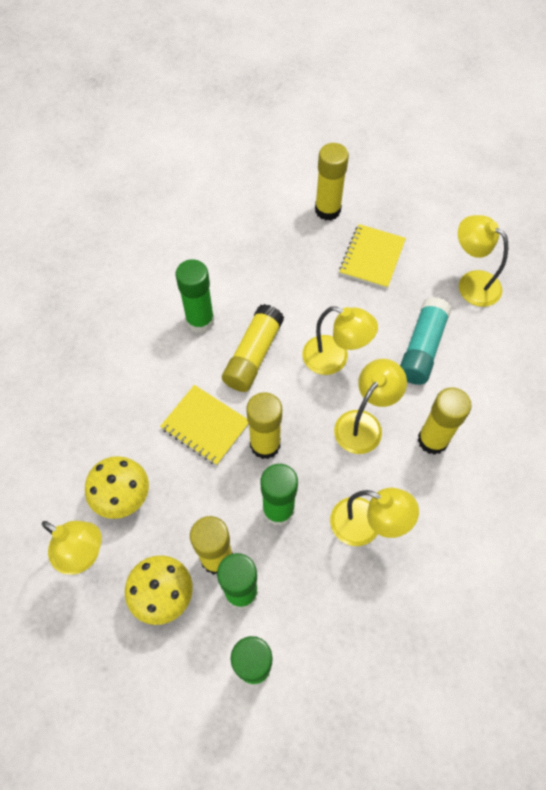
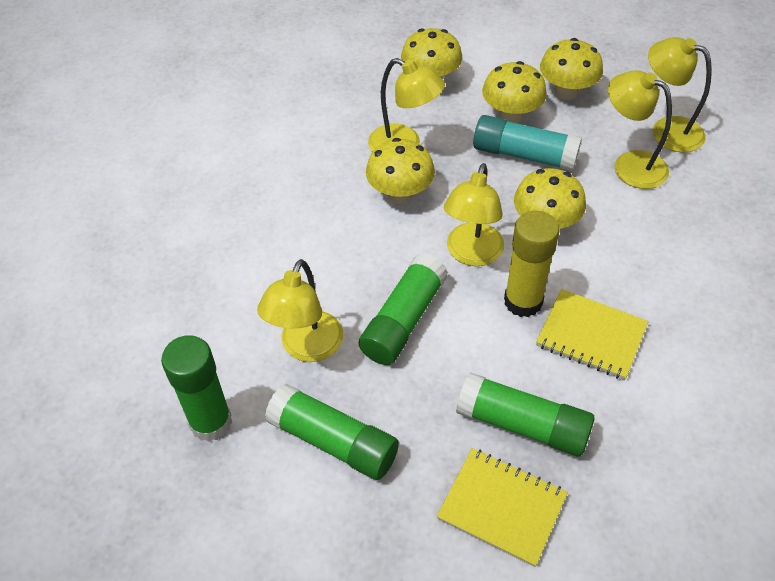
yellow glue stick: [190,516,233,575] [222,304,284,392] [246,392,282,459] [315,143,349,220] [418,387,472,455] = 5 -> [504,211,560,317] = 1
yellow mushroom: [85,456,149,519] [125,556,192,625] = 2 -> [366,138,435,204] [401,28,462,78] [482,61,547,123] [514,168,586,229] [540,38,603,100] = 5

